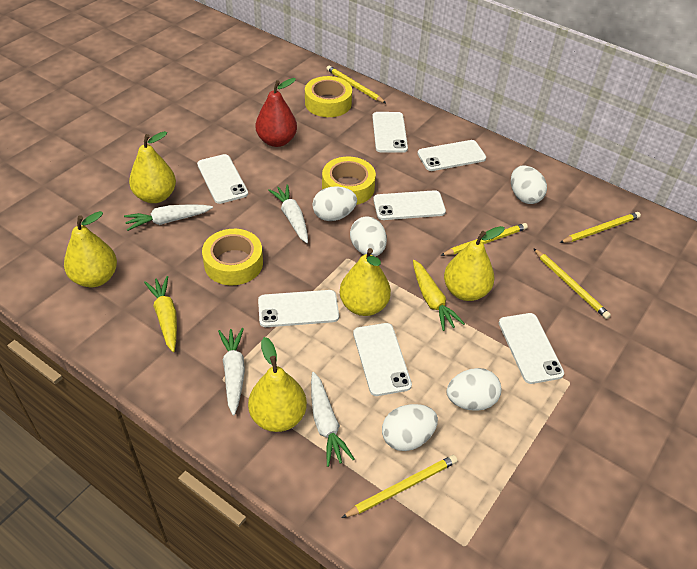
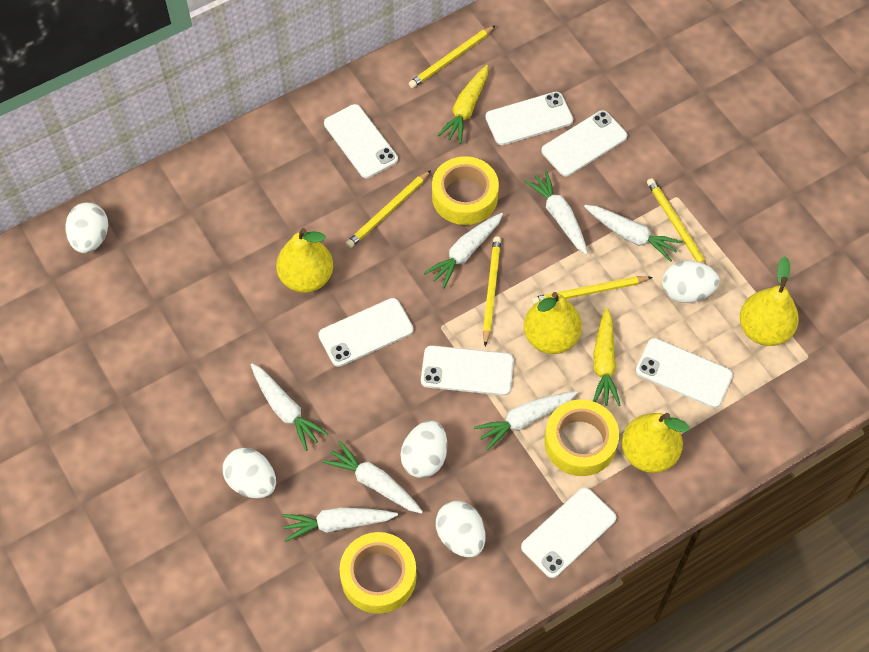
red pear: [255,78,297,147] = 1 -> none = 0
white carrot: [124,204,213,231] [218,328,245,415] [268,184,308,243] [311,372,354,467] = 4 -> [251,363,328,451] [282,508,398,542] [323,440,423,514] [424,213,503,288] [474,391,578,451] [524,170,588,255] [584,205,682,262] = 7
yellow pear: [64,211,117,287] [129,131,176,203] [248,337,307,432] [340,248,391,316] [444,226,505,301] = 5 -> [276,228,333,293] [524,292,582,354] [622,413,689,473] [740,256,799,346] = 4

